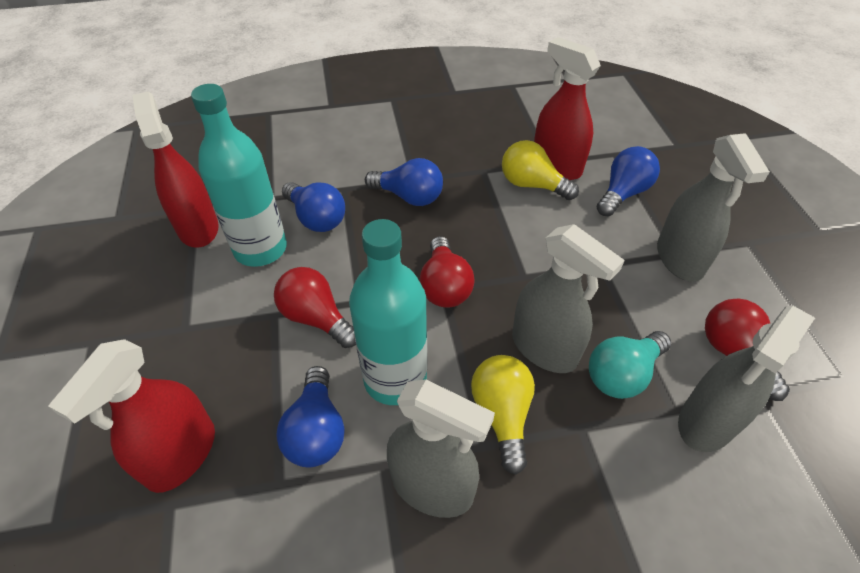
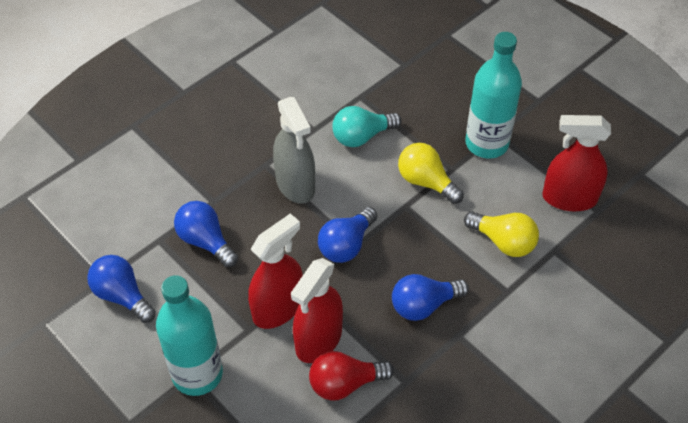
grey spray bottle: [387,379,495,518] [512,224,625,373] [657,133,770,282] [678,306,815,452] = 4 -> [273,97,315,204] = 1
red light bulb: [274,267,356,348] [420,236,475,308] [705,298,790,401] = 3 -> [309,351,394,401] = 1

